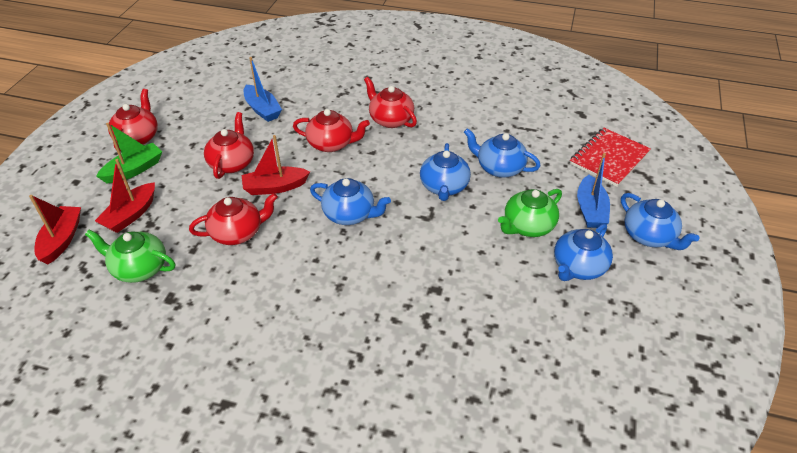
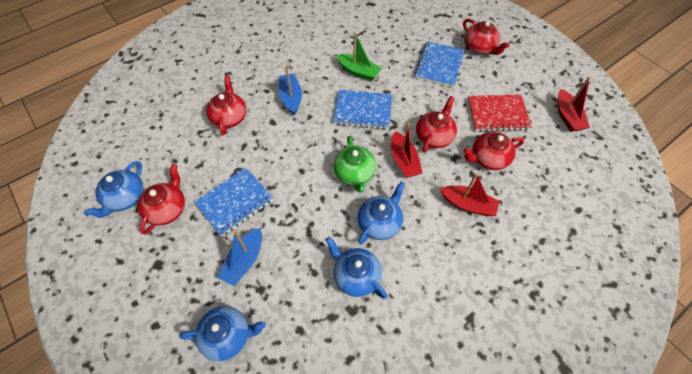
blue notebook: none = 0 -> [194,168,273,237] [334,89,392,130] [414,41,465,87] = 3
blue teapot: [310,178,391,225] [420,143,471,201] [464,128,541,178] [554,224,613,281] [621,193,699,250] = 5 -> [84,161,144,218] [179,306,266,361] [326,237,387,299] [357,181,405,245] = 4
green teapot: [85,230,175,283] [498,189,562,237] = 2 -> [333,136,376,193] = 1

